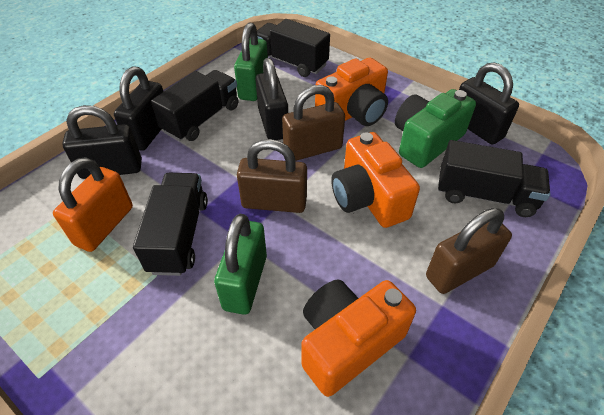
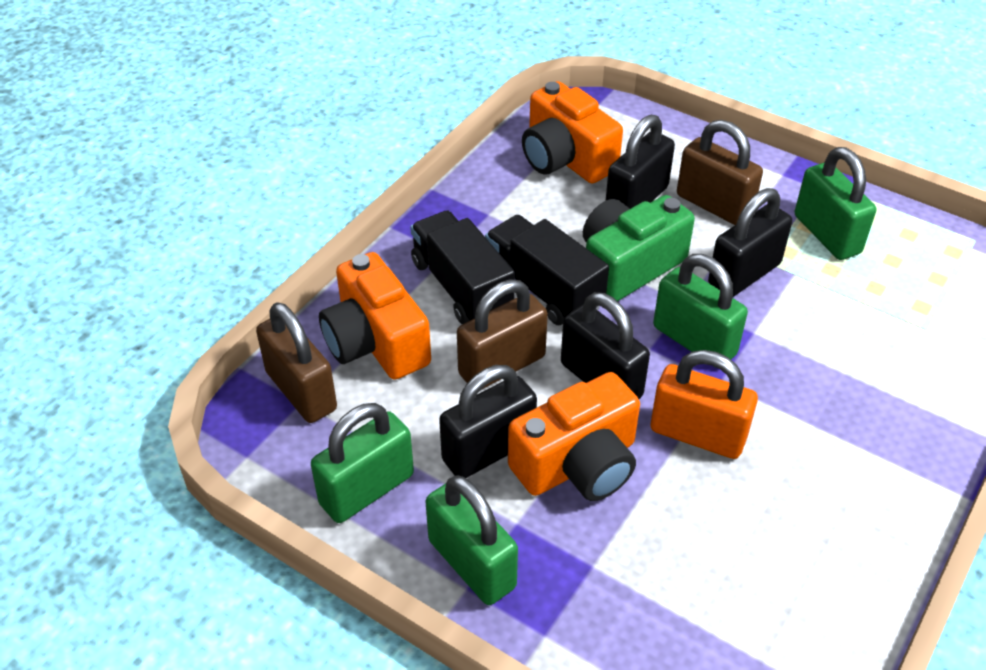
black truck: [133,173,208,276] [151,70,238,141] [257,19,330,77] [438,140,550,217] = 4 -> [410,211,515,324] [485,215,609,325] = 2
green padlock: [214,214,267,315] [234,22,268,101] = 2 -> [311,403,414,523] [426,475,518,605] [653,254,748,359] [795,147,876,260] = 4

